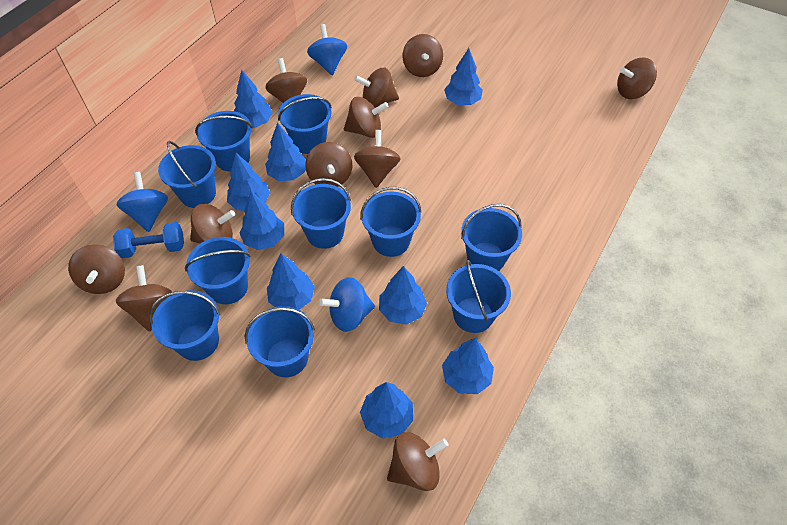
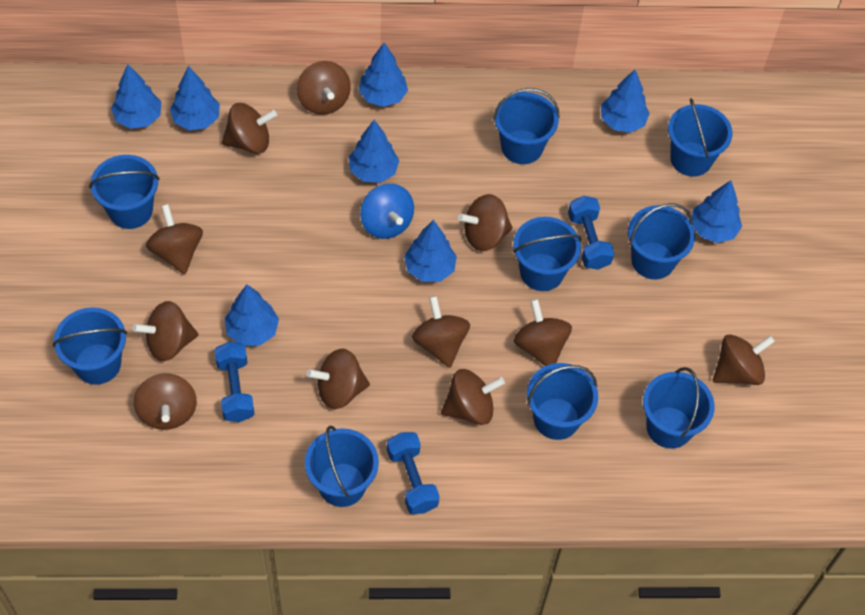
blue bucket: [149,290,220,361] [158,141,216,208] [185,237,251,304] [195,111,253,172] [245,306,315,377] [278,94,332,154] [291,178,351,249] [360,187,421,257] [446,260,511,333] [461,204,522,271] = 10 -> [53,307,127,385] [89,155,159,229] [305,426,379,507] [493,88,560,164] [513,217,582,291] [527,363,598,440] [628,203,695,279] [643,367,715,449] [668,98,733,176] = 9
blue dumbbell: [113,222,184,258] = 1 -> [215,342,254,422] [387,432,440,514] [568,196,614,270] = 3
blue spinning top: [116,172,168,232] [307,24,347,75] [319,277,375,332] = 3 -> [360,184,414,239] = 1
blue tree: [227,153,270,211] [234,70,273,128] [240,191,284,250] [265,122,306,181] [267,254,315,310] [360,382,413,439] [379,266,427,325] [442,338,494,394] [444,48,483,105] = 9 -> [111,64,161,129] [170,66,220,130] [225,284,279,346] [349,120,399,183] [359,43,408,107] [404,220,457,282] [601,69,650,133] [692,180,742,243] = 8

